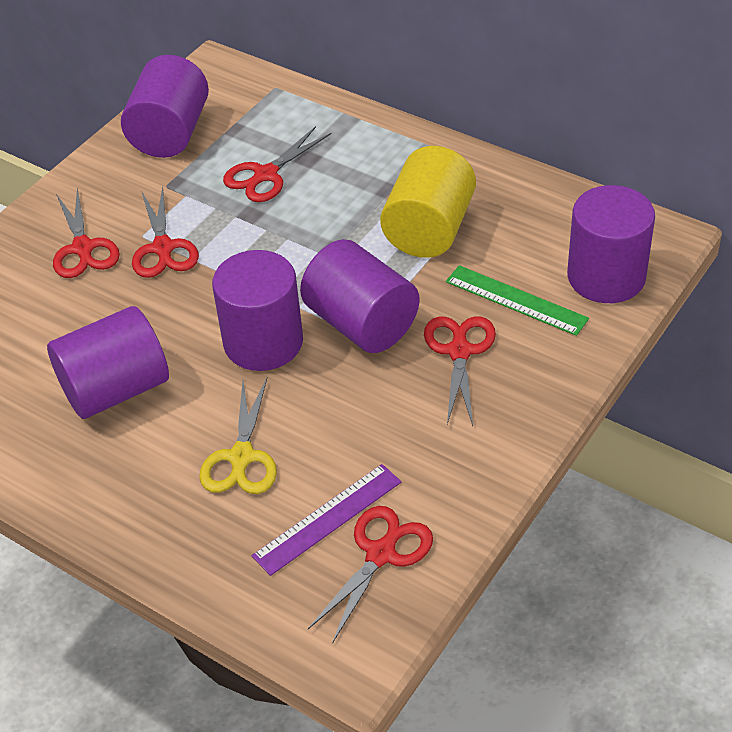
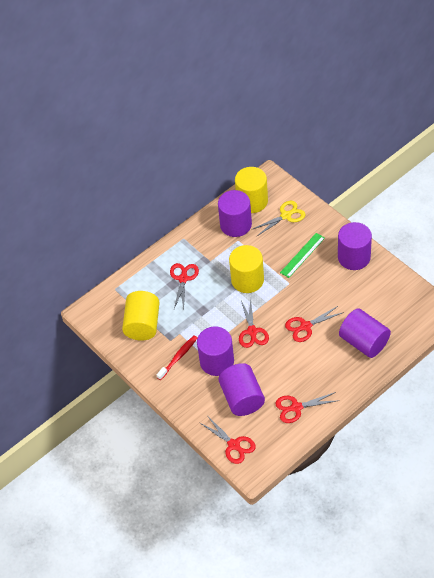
purple ruler: [252,464,401,576] = 1 -> none = 0
red toothbrush: none = 0 -> [157,335,197,380] = 1
yellow cylinder: [380,146,476,258] = 1 -> [122,291,160,340] [229,245,264,293] [235,167,268,213] = 3

